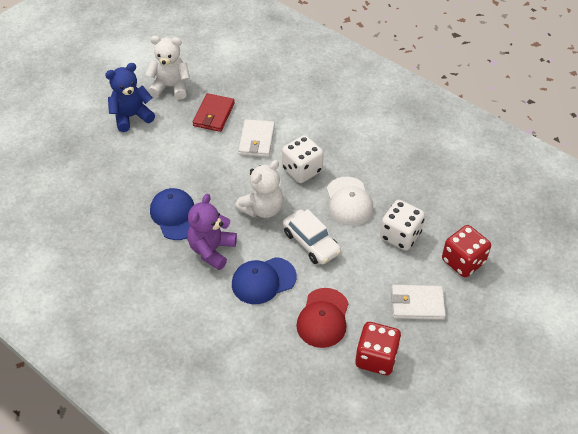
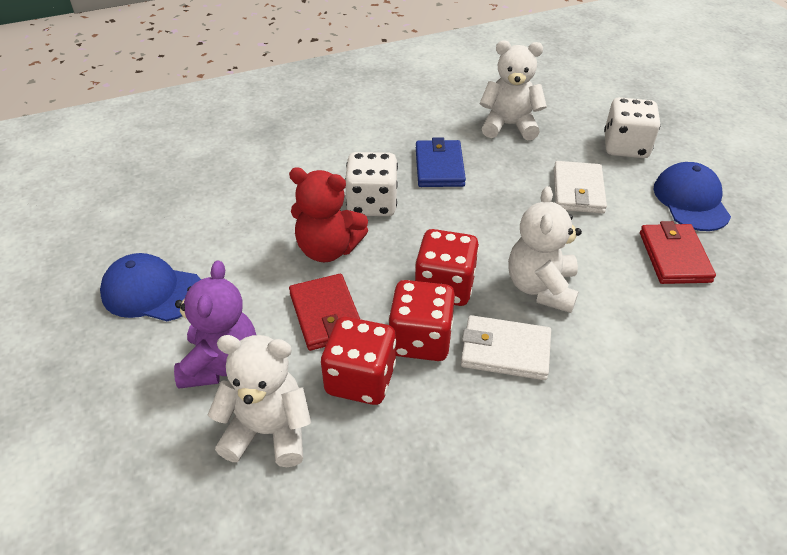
blue teddy bear: [105,63,155,132] = 1 -> none = 0
blue wallet: none = 0 -> [416,137,466,187] = 1
red cap: [297,288,349,348] = 1 -> none = 0
red dice: [355,322,401,375] [442,225,491,278] = 2 -> [321,316,396,405] [388,280,455,361] [415,229,479,306] = 3
red teddy bear: none = 0 -> [289,167,368,262] = 1
red wallet: [192,93,235,132] = 1 -> [289,274,360,351] [640,221,716,284] = 2
white cap: [327,177,374,226] = 1 -> none = 0
white car: [283,209,341,265] = 1 -> none = 0
white teddy bear: [146,36,190,99] [235,160,283,218] = 2 -> [208,335,311,467] [480,40,547,140] [508,186,582,313] = 3

